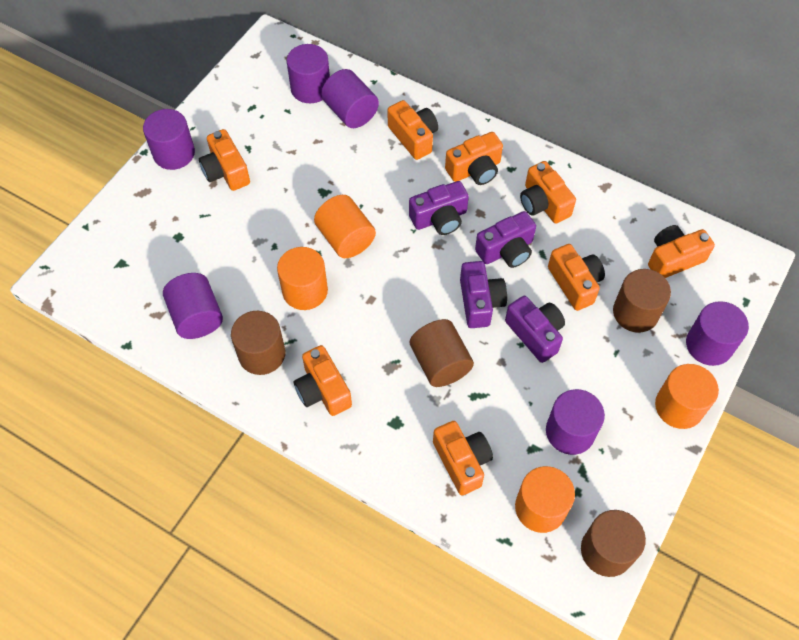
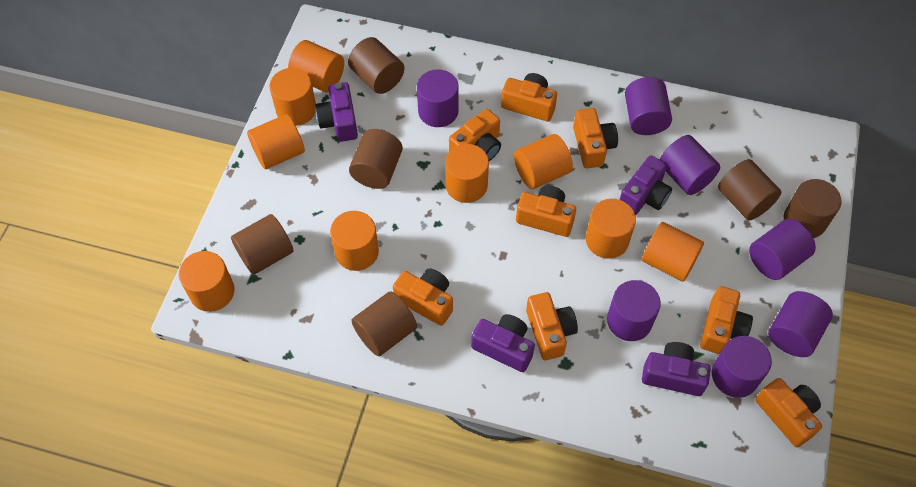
brown cylinder: [231,311,285,375] [410,319,474,387] [581,510,646,577] [613,269,671,333] = 4 -> [231,214,294,275] [348,37,405,94] [349,129,403,189] [351,291,417,356] [718,159,781,220] [784,179,842,238] = 6
orange cylinder: [277,247,328,310] [314,195,376,258] [515,466,575,533] [655,364,719,429] = 4 -> [179,251,234,312] [247,114,305,169] [269,68,316,126] [288,40,344,92] [330,211,379,271] [445,144,489,203] [514,134,573,189] [586,199,636,259] [642,222,704,282] = 9
purple cylinder: [143,109,195,170] [163,273,223,339] [286,44,330,103] [321,69,379,128] [546,389,605,455] [686,301,749,366] = 6 -> [417,69,459,127] [607,280,661,341] [625,77,672,135] [660,135,720,195] [712,336,772,398] [749,219,816,280] [768,291,833,357] = 7

